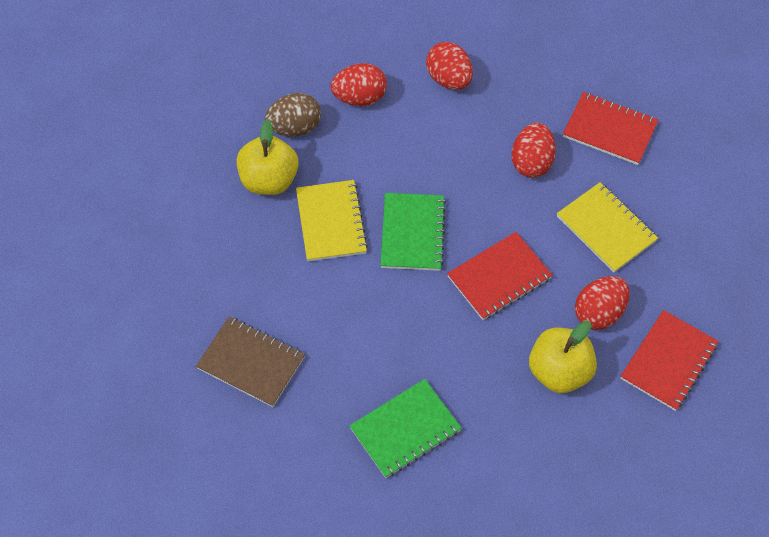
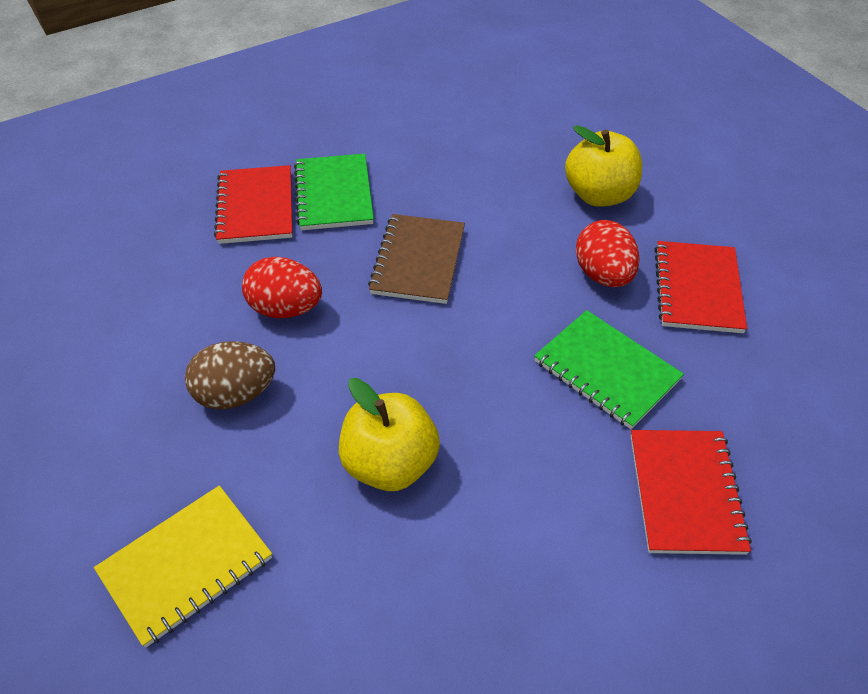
red egg: [331,63,387,106] [426,42,473,90] [512,123,556,178] [575,276,630,330] = 4 -> [242,257,322,318] [576,220,640,287] = 2
yellow notebook: [296,180,368,262] [557,182,658,273] = 2 -> [94,486,272,648] = 1

